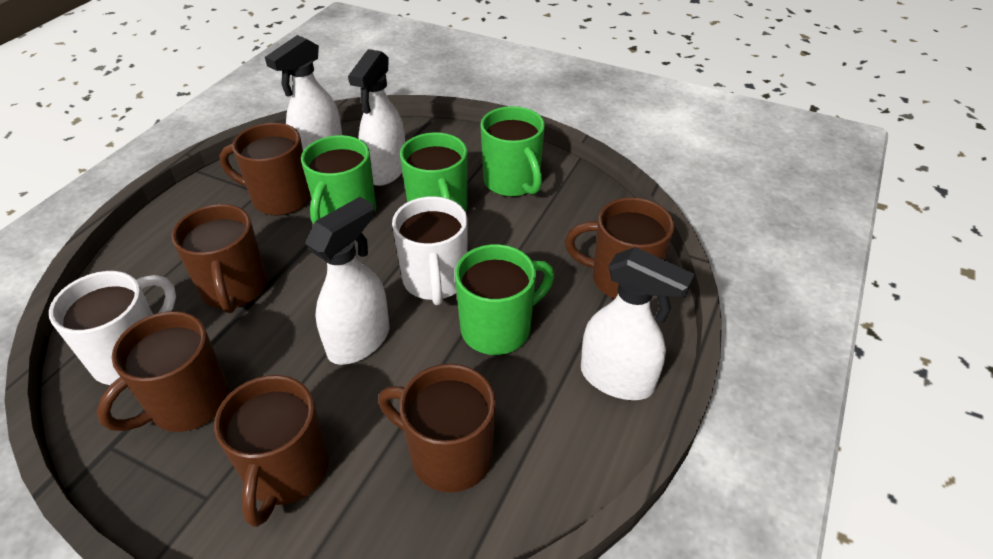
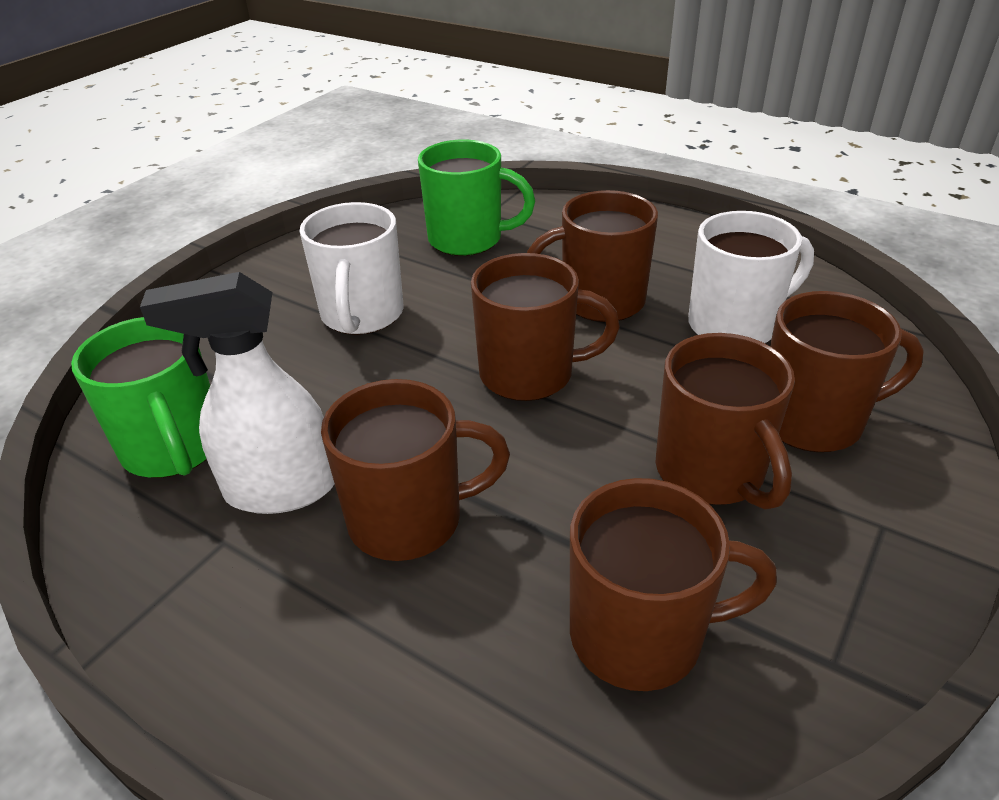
green mug: [301,135,376,225] [400,132,467,212] [455,244,554,355] [480,106,545,197] = 4 -> [71,317,210,478] [418,139,535,256] = 2
white spray bottle: [265,35,342,151] [305,197,390,365] [348,49,405,186] [581,247,695,400] = 4 -> [140,272,335,514] = 1

